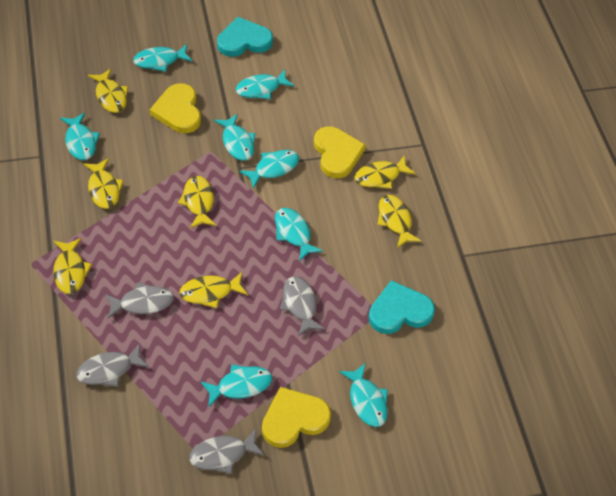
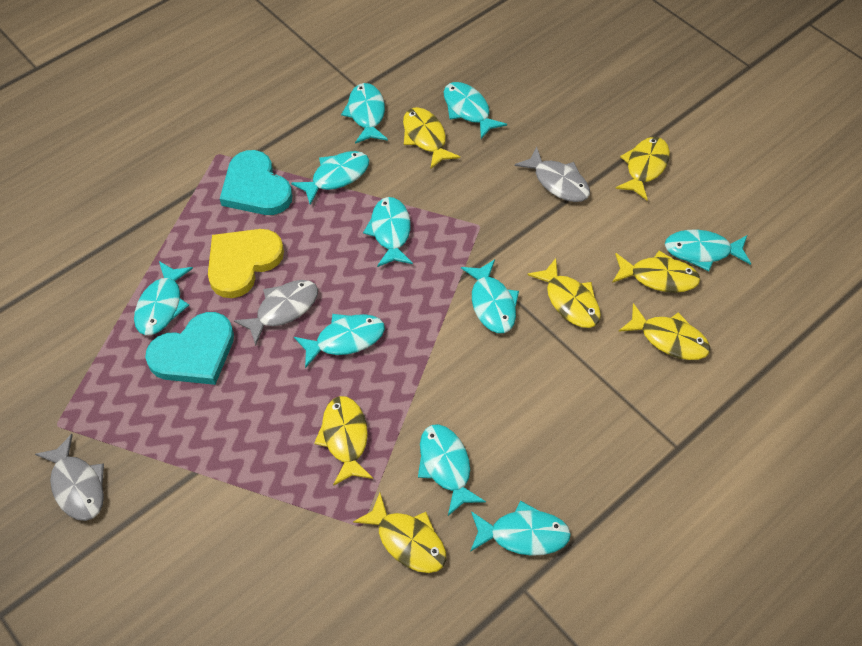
grey fish: [76,343,149,387] [105,282,174,318] [189,429,265,474] [280,276,325,336] = 4 -> [35,434,104,521] [234,280,318,346] [515,147,590,202] = 3
turquoise fish: [60,113,100,160] [133,44,193,72] [200,364,272,407] [214,114,255,161] [236,70,294,99] [239,150,299,189] [275,208,323,262] [339,363,388,427] = 8 -> [134,261,193,335] [291,151,369,205] [294,314,385,368] [341,83,388,144] [363,197,413,267] [418,424,486,516] [444,82,507,139] [461,259,519,333] [470,501,571,556] [665,229,751,271] = 10
yellow heart: [150,83,201,133] [262,387,331,448] [314,126,366,178] = 3 -> [208,229,284,298] = 1

